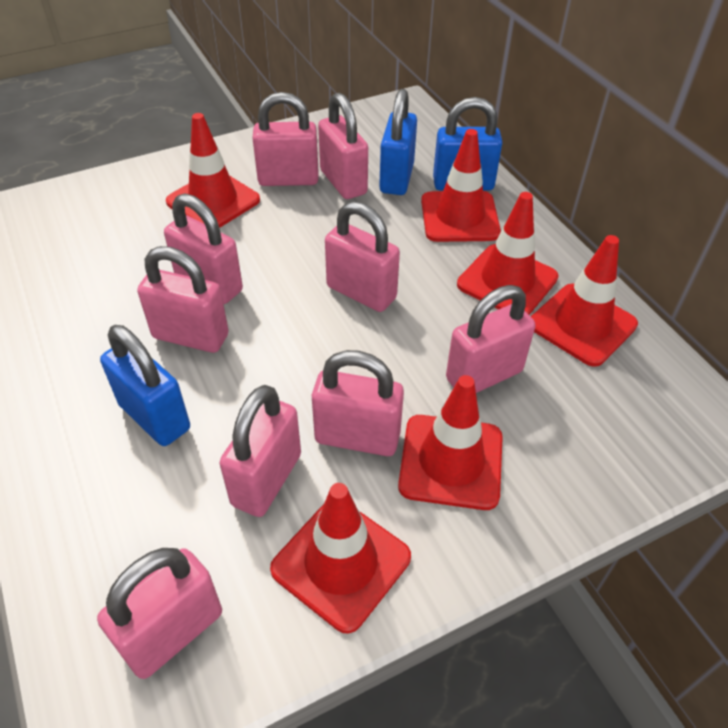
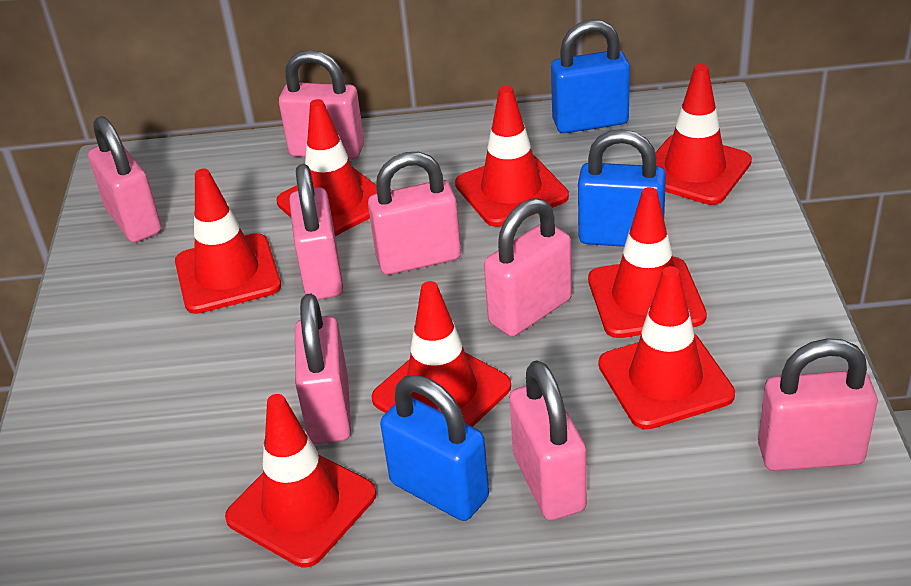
pink padlock: [97,548,222,679] [137,246,229,353] [164,193,243,304] [220,385,301,517] [252,92,318,186] [312,350,404,456] [318,93,368,199] [325,201,400,312] [446,285,535,393] = 9 -> [88,116,161,243] [279,50,364,160] [289,164,343,300] [295,293,351,444] [368,152,461,275] [484,198,572,337] [509,361,587,520] [758,338,877,471] = 8
red traffic cone: [166,113,260,228] [270,483,411,634] [398,375,503,510] [421,129,501,242] [457,192,558,315] [531,235,638,367] = 6 -> [175,168,281,314] [225,394,376,567] [276,99,377,236] [371,281,511,427] [455,85,569,227] [588,187,707,338] [599,266,735,429] [655,64,752,205] = 8

